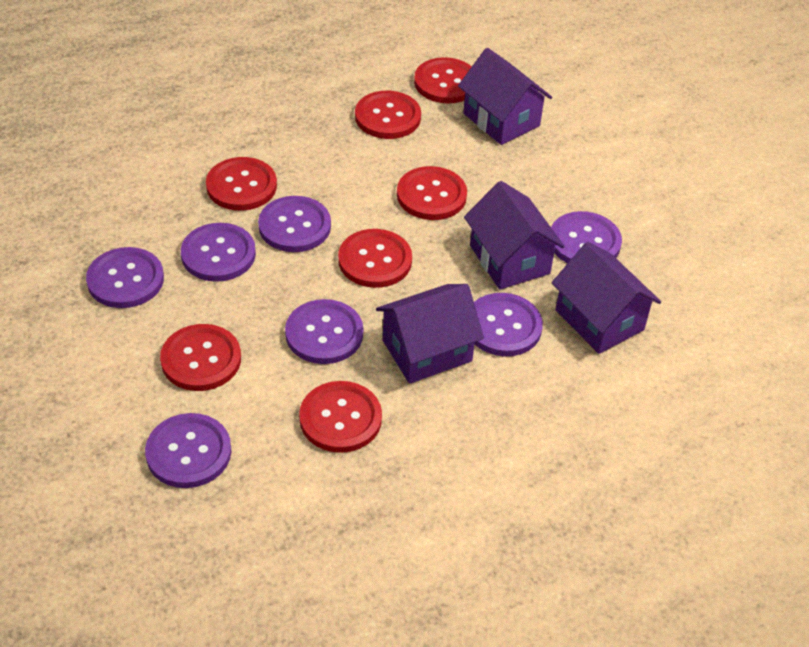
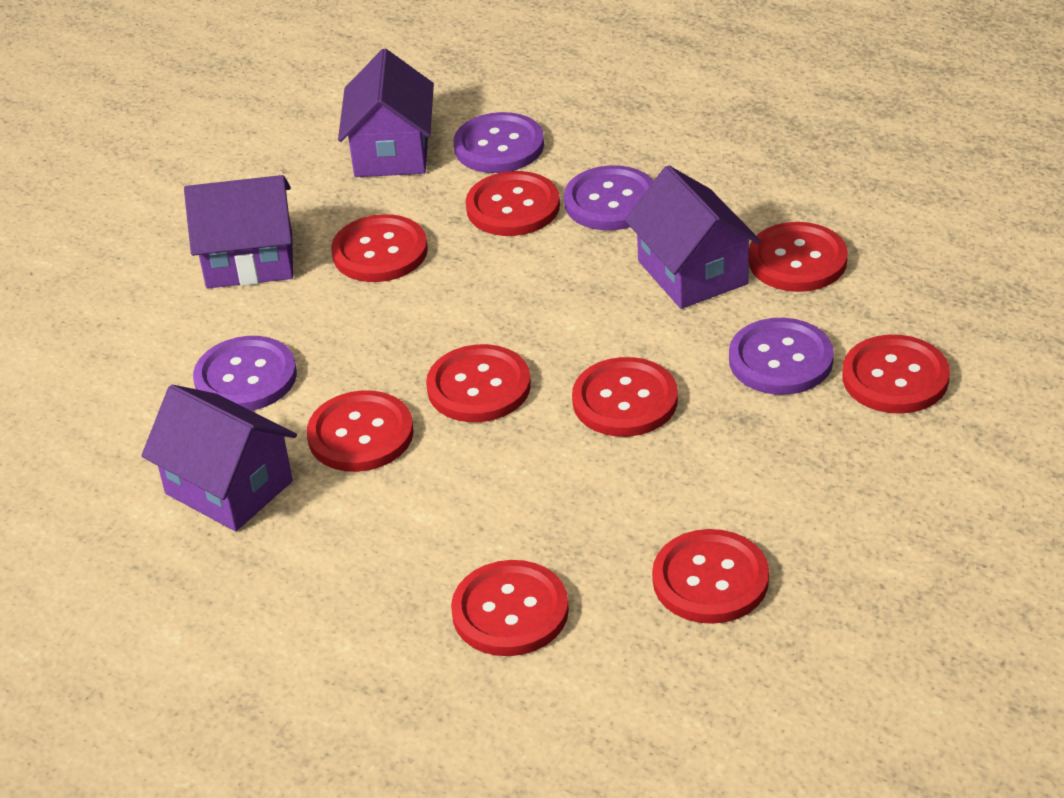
purple button: [86,247,164,308] [145,413,232,488] [181,223,256,282] [258,196,331,252] [285,299,363,364] [474,293,543,356] [551,211,622,263] = 7 -> [193,336,297,411] [454,112,544,173] [564,165,654,230] [729,318,834,395] = 4
red button: [160,324,241,391] [206,157,277,211] [299,381,382,453] [338,229,412,288] [355,91,421,139] [397,166,467,220] [414,57,472,103] = 7 -> [307,390,414,472] [331,214,428,282] [426,344,531,422] [451,560,569,656] [466,171,560,236] [572,357,678,437] [652,529,769,624] [749,222,848,292] [842,335,950,413] = 9

